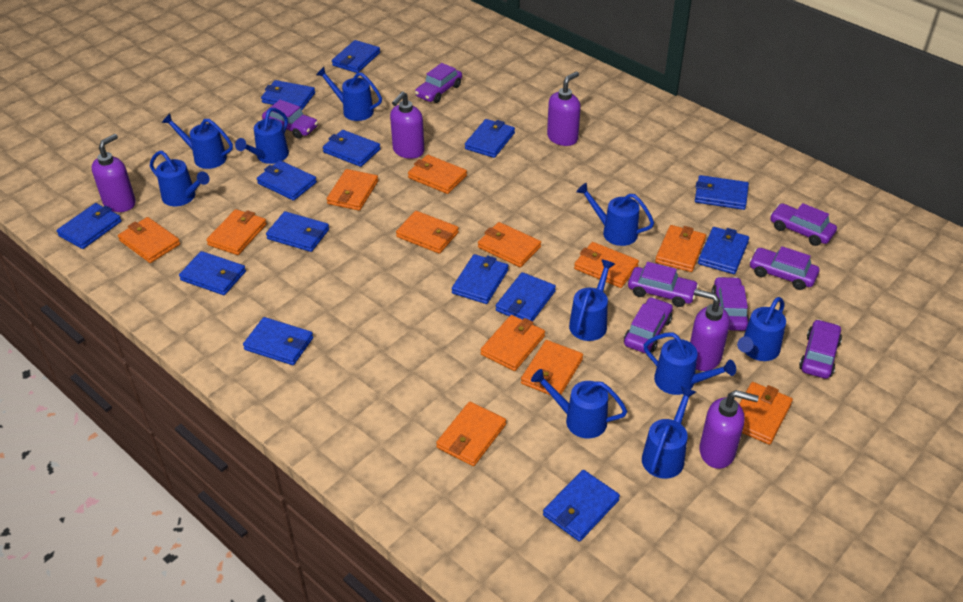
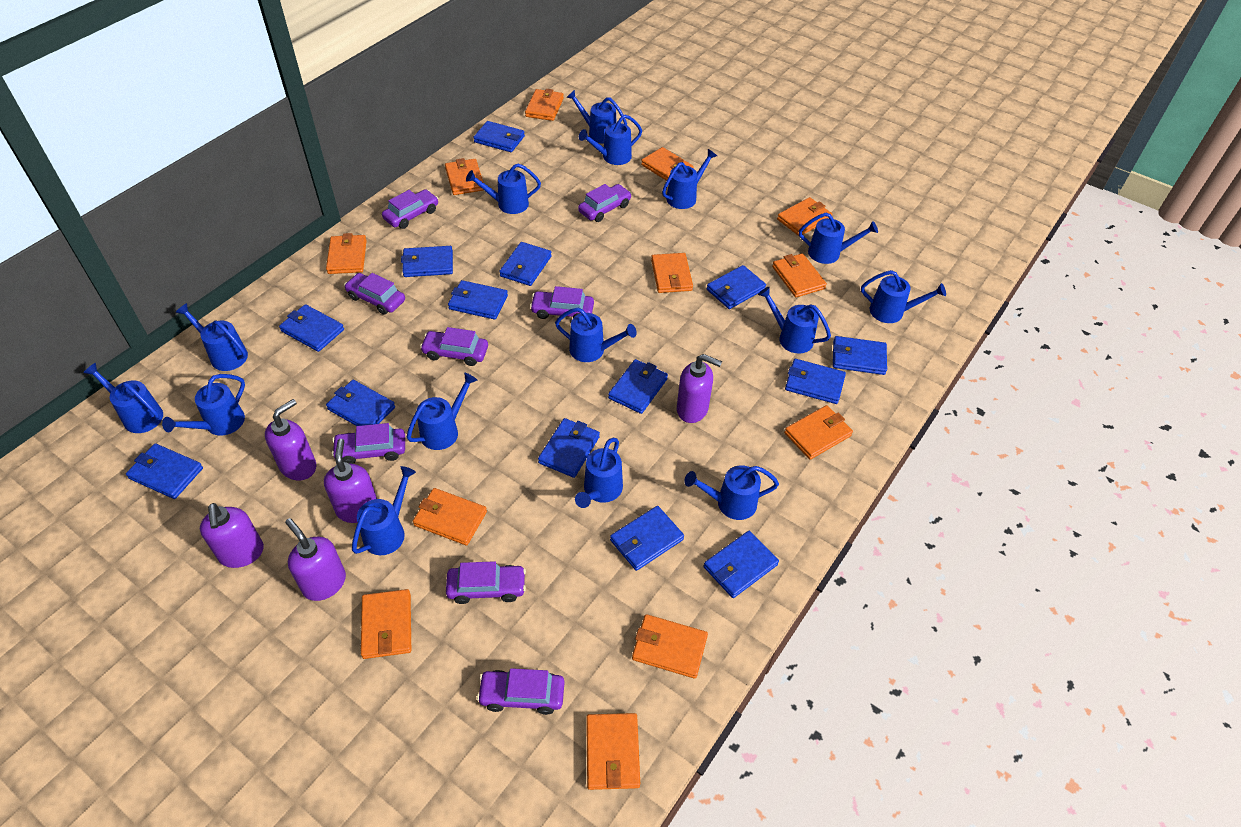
blue watering can: [150,150,209,206] [162,113,233,169] [235,108,289,164] [316,67,382,121] [531,369,627,438] [569,259,615,341] [576,183,654,246] [642,386,696,479] [644,332,736,395] [737,297,786,361] = 10 -> [83,363,163,433] [162,374,245,436] [175,303,248,371] [352,466,416,555] [407,373,478,450] [466,163,541,214] [555,308,637,362] [566,90,627,144] [575,438,623,508] [579,115,642,165] [662,149,717,209] [684,465,779,520] [758,287,831,354] [799,212,878,264] [861,270,946,323] = 15

